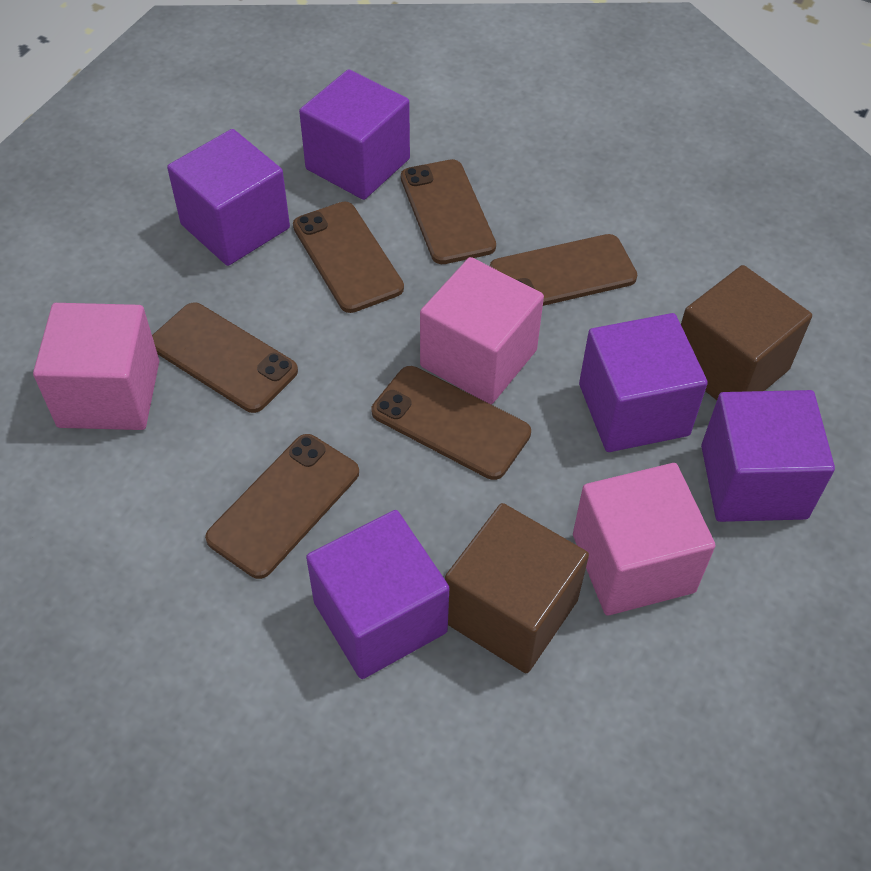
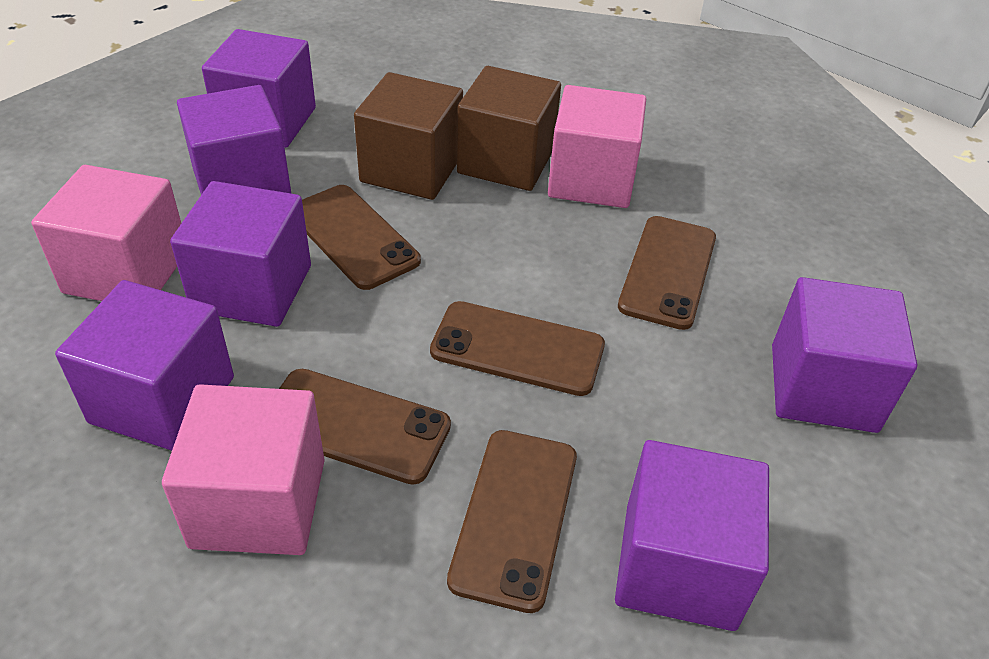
brown phone: [152,303,298,413] [205,434,359,579] [293,202,404,313] [372,366,531,480] [401,159,496,264] [490,234,637,306] = 6 -> [279,369,451,485] [302,185,421,290] [430,301,605,396] [447,430,577,613] [618,216,716,330] = 5
purple cube: [167,129,290,266] [299,69,410,200] [306,510,449,679] [579,313,708,452] [701,390,835,522] = 5 -> [55,280,234,451] [170,181,311,327] [177,85,292,195] [202,29,316,148] [615,440,769,631] [772,277,917,433] = 6

